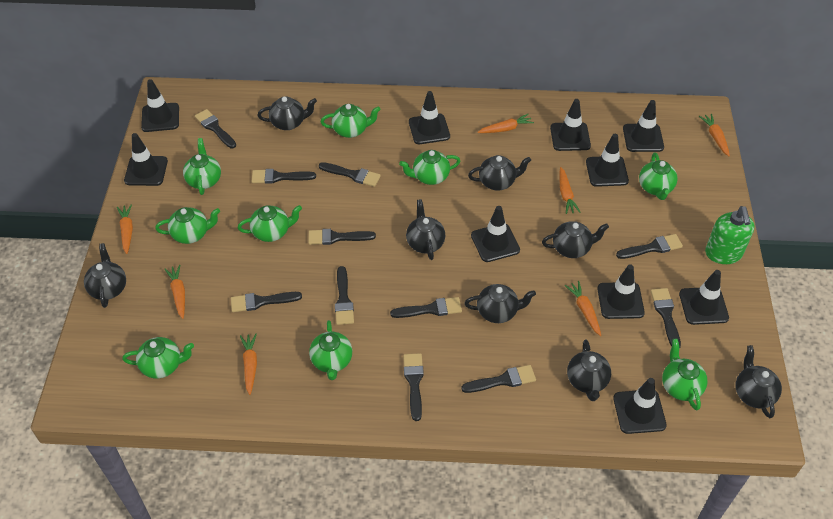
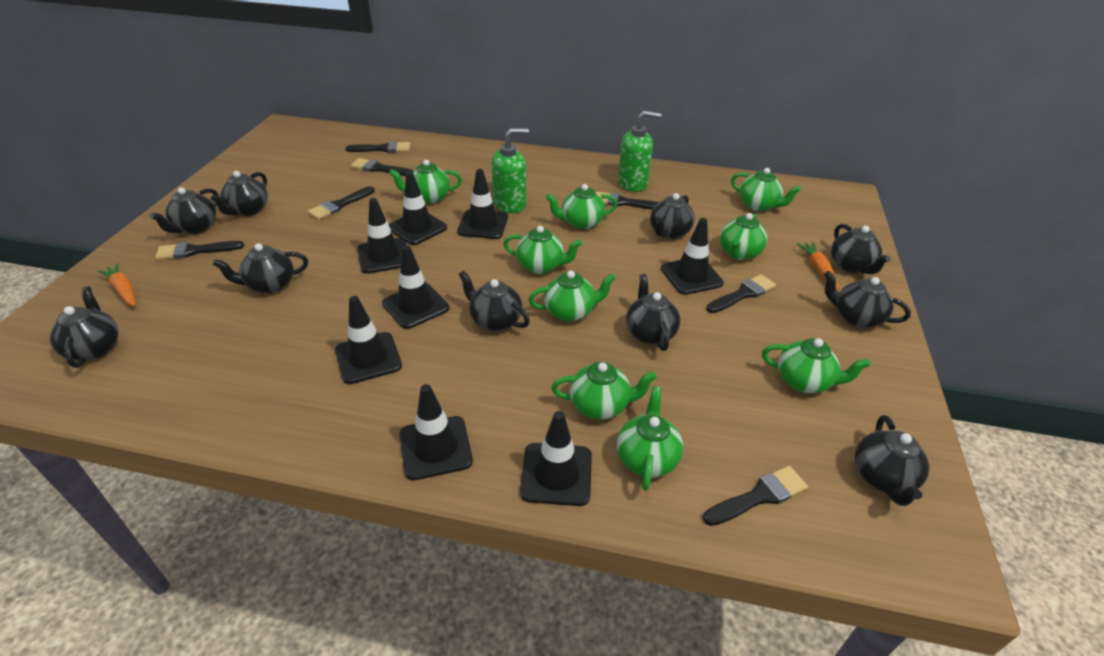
black brush: [195,109,236,148] [231,292,302,312] [252,169,316,184] [308,229,376,245] [319,162,381,187] [335,266,354,325] [390,297,462,318] [403,353,424,421] [461,365,536,393] [616,234,683,259] [651,288,681,348] = 11 -> [155,241,244,260] [308,186,375,220] [345,141,410,153] [351,158,414,176] [596,192,659,210] [703,466,808,526] [706,274,776,313] = 7
black teapot: [84,243,126,308] [258,97,317,130] [406,199,445,260] [465,284,536,323] [468,155,531,190] [542,221,609,258] [567,340,611,401] [735,345,782,418] = 8 -> [50,286,119,368] [150,187,219,234] [211,171,268,216] [213,243,308,294] [459,270,530,331] [626,274,680,351] [650,193,695,239] [824,271,911,328] [831,224,891,274] [855,415,929,506] = 10
black traffic cone: [124,133,168,186] [141,79,179,132] [409,91,450,144] [471,206,520,262] [550,99,591,151] [586,134,629,187] [598,264,645,319] [613,378,667,434] [623,100,664,152] [679,270,729,325] = 10 -> [335,296,402,384] [357,198,406,274] [382,245,449,329] [389,172,447,245] [400,384,473,480] [457,169,508,239] [520,411,592,506] [661,218,724,295] = 8
green soap dispenser: [705,206,755,264] = 1 -> [491,128,529,213] [618,110,662,192] = 2
orange carrot: [117,204,133,254] [165,265,185,319] [240,334,257,395] [477,114,534,133] [560,167,580,214] [565,281,601,336] [699,114,730,156] = 7 -> [97,263,136,306] [797,242,839,290] = 2

